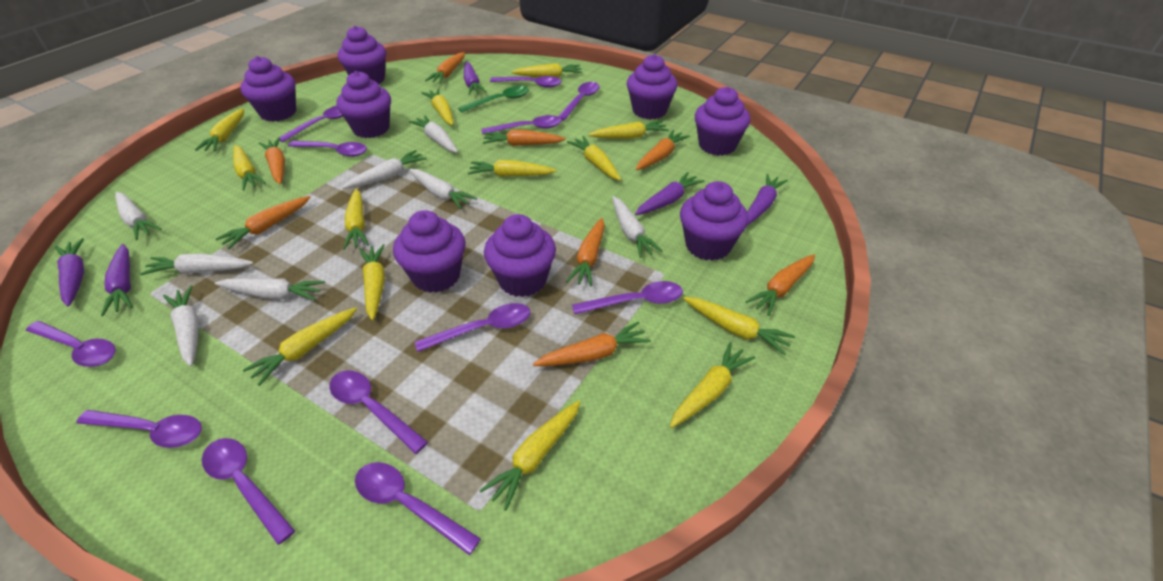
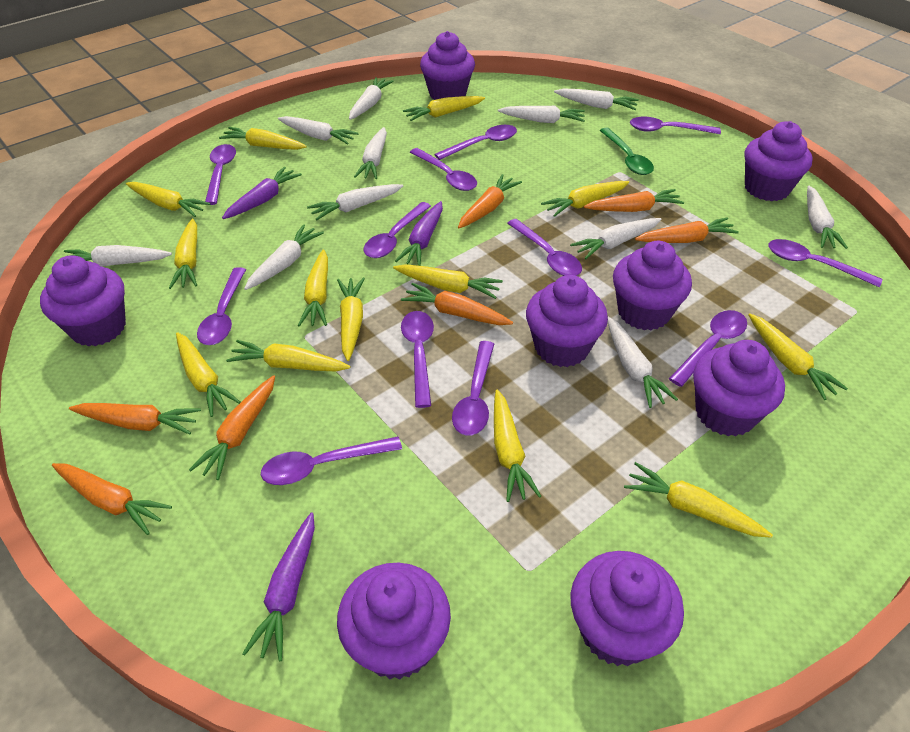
orange carrot: [216,196,311,249] [259,138,285,184] [425,52,465,84] [483,130,566,146] [533,321,651,366] [566,218,605,287] [636,130,690,171] [745,254,815,316] = 8 -> [52,463,172,535] [69,403,201,434] [189,375,275,480] [401,283,513,325] [458,174,522,228] [584,189,684,212] [635,218,739,243] = 7
purple carrot: [55,238,84,306] [101,244,133,316] [464,62,486,95] [635,172,704,216] [747,174,788,225] = 5 -> [222,167,302,219] [242,512,315,661] [395,201,443,266] = 3
white carrot: [115,192,161,240] [140,253,253,275] [163,285,199,366] [215,278,325,301] [342,150,427,189] [408,115,458,153] [409,169,477,209] [612,196,663,258] = 8 -> [64,245,172,267] [244,224,324,290] [278,116,359,145] [307,184,403,221] [349,77,394,120] [354,127,387,179] [498,106,585,123] [554,89,639,110] [570,218,661,259] [608,317,678,408] [807,186,848,249] = 11

